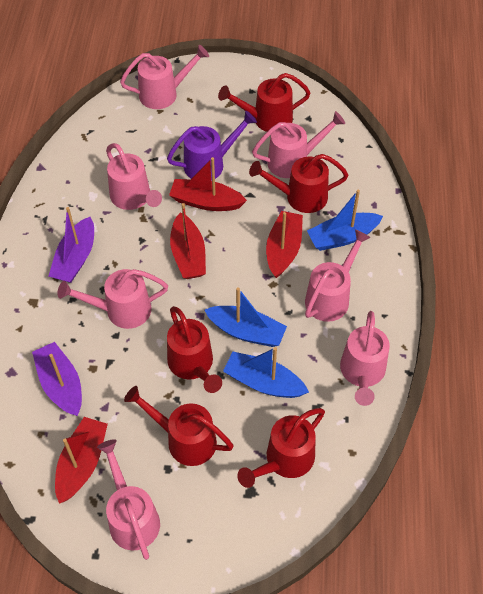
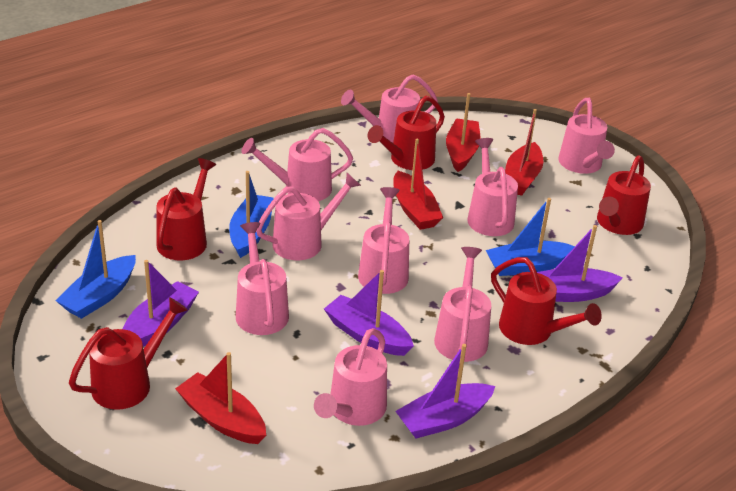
pink watering can: [57,269,168,329] [97,439,160,560] [106,143,162,210] [120,45,209,109] [252,111,345,178] [305,230,371,322] [340,311,390,406] = 7 -> [236,222,289,335] [242,128,353,201] [256,173,361,260] [314,328,387,426] [341,74,438,143] [358,187,409,294] [434,247,491,362] [467,138,518,236] [558,98,615,174] = 9
purple boat: [32,342,82,416] [49,207,94,283] = 2 -> [122,260,199,347] [324,270,414,356] [395,344,495,438] [537,225,623,302] = 4
purple watering can: [167,111,257,181] = 1 -> none = 0

